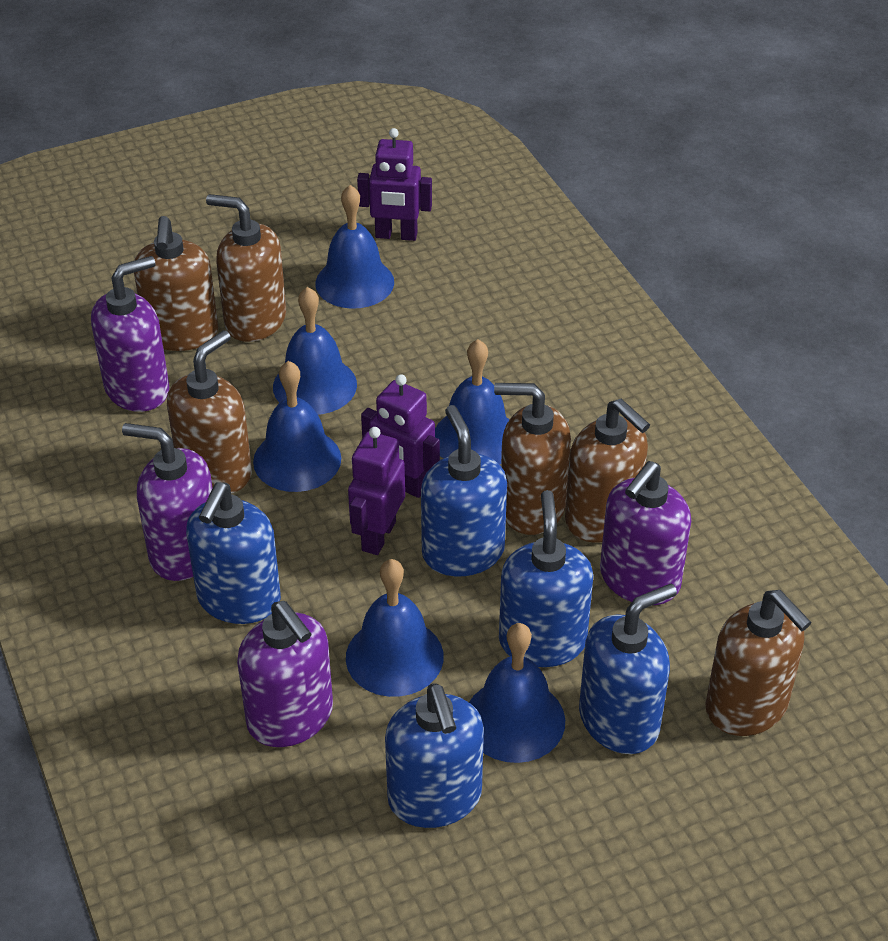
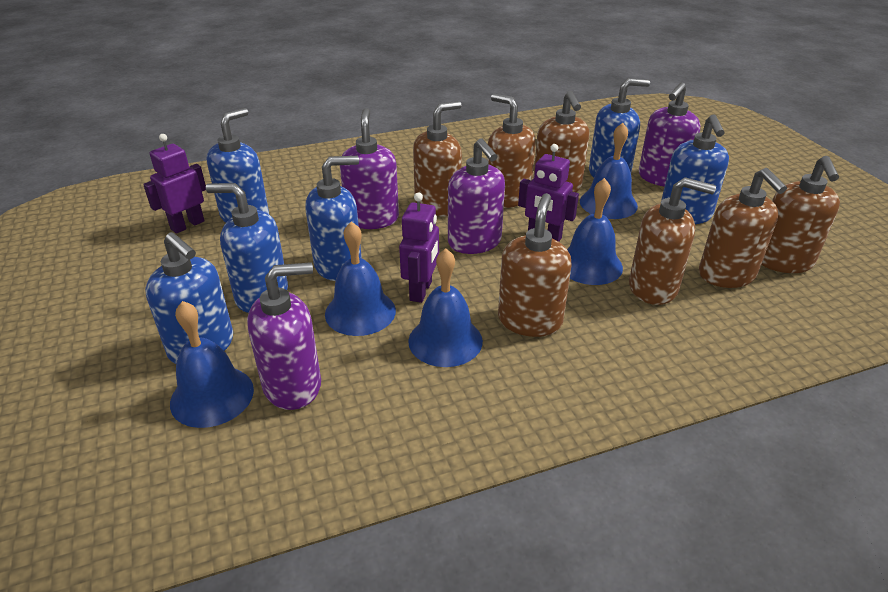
blue bell: [253,361,341,492] [273,287,357,415] [315,185,394,309] [346,559,444,697] [435,339,509,465] [469,623,565,763] = 6 -> [170,301,254,428] [325,221,396,336] [408,248,483,367] [567,178,623,285] [580,123,638,219] = 5
blue soap dispenser: [186,482,281,624] [385,683,484,828] [421,405,507,576] [499,490,593,667] [579,584,677,754] = 5 -> [145,232,233,364] [206,108,269,223] [206,183,288,313] [305,156,362,281] [589,78,650,178] [661,114,729,224] = 6
brown soap dispenser: [134,216,218,351] [167,330,252,493] [206,194,286,342] [494,383,571,535] [565,399,650,543] [705,590,812,736] = 6 -> [413,101,462,216] [487,93,536,208] [498,193,571,337] [533,91,589,192] [629,177,716,305] [699,168,787,288] [761,156,840,273] = 7

